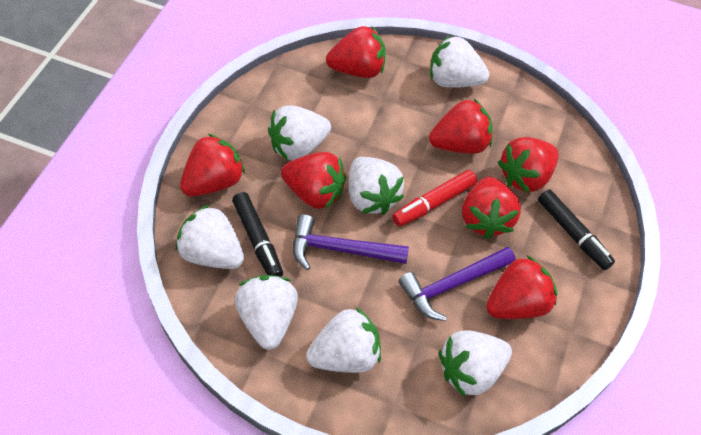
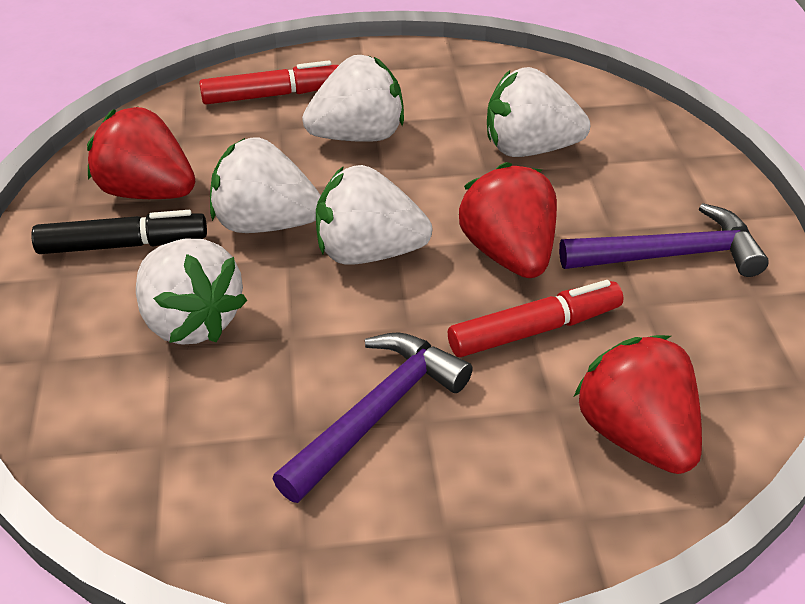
black marker: [232,192,283,277] [538,189,615,270] = 2 -> [31,210,207,254] = 1
red marker: [392,170,477,226] = 1 -> [199,60,339,104] [448,280,623,357] = 2
red strawberry: [180,133,245,196] [281,152,346,209] [326,26,386,78] [429,99,493,154] [462,177,521,239] [486,255,557,319] [498,137,559,193] = 7 -> [87,107,195,199] [458,162,557,278] [574,335,702,474] = 3
white strawberry: [176,204,244,269] [235,275,298,350] [268,105,331,161] [306,307,381,373] [349,157,404,215] [430,35,489,88] [439,330,512,397] = 7 -> [136,239,248,344] [210,138,321,233] [302,55,404,142] [316,165,432,265] [487,67,590,157] = 5

